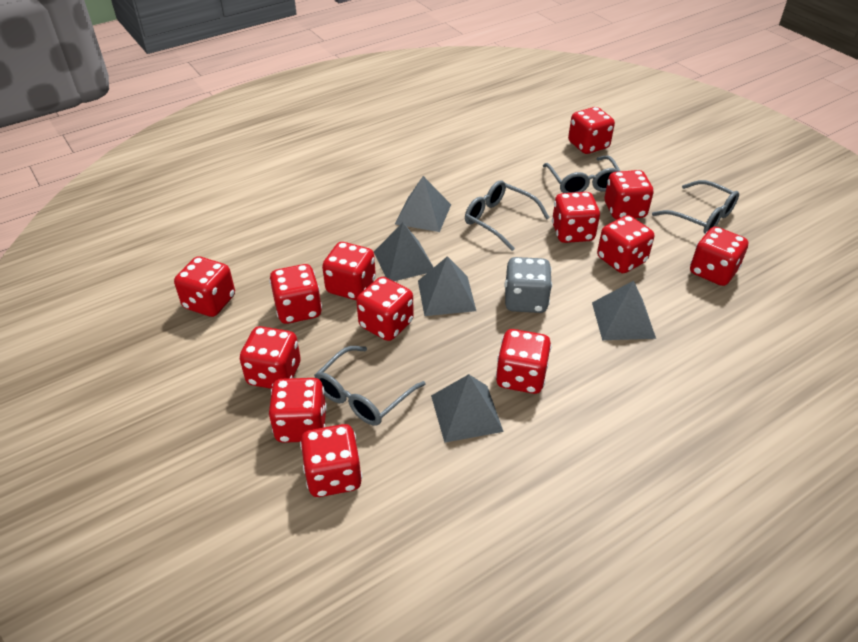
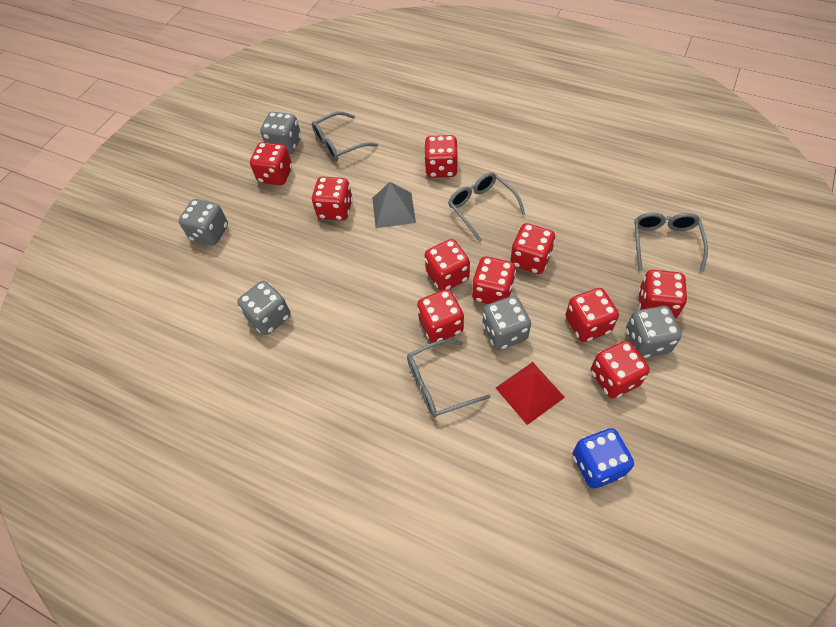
blue dice: none = 0 -> [573,428,634,488] = 1
grey dice: [505,257,552,313] = 1 -> [178,199,228,245] [237,281,291,335] [260,112,301,154] [482,296,531,350] [626,306,682,358] = 5
grey pyramid: [374,223,434,281] [395,176,451,232] [418,256,476,316] [431,374,504,443] [592,281,656,340] = 5 -> [372,182,416,228] = 1
red dice: [174,257,235,317] [240,326,301,389] [269,264,322,324] [269,378,327,443] [300,424,362,497] [322,242,376,300] [356,277,414,341] [496,329,552,394] [552,192,600,243] [568,107,615,154] [597,215,654,273] [605,170,654,219] [690,226,748,286] = 13 -> [250,142,292,185] [312,176,353,221] [417,289,464,343] [424,135,458,178] [425,239,470,291] [472,257,516,304] [510,223,556,274] [565,288,619,342] [591,341,650,399] [638,270,687,319] = 10
red pyramid: none = 0 -> [496,362,565,425] = 1

